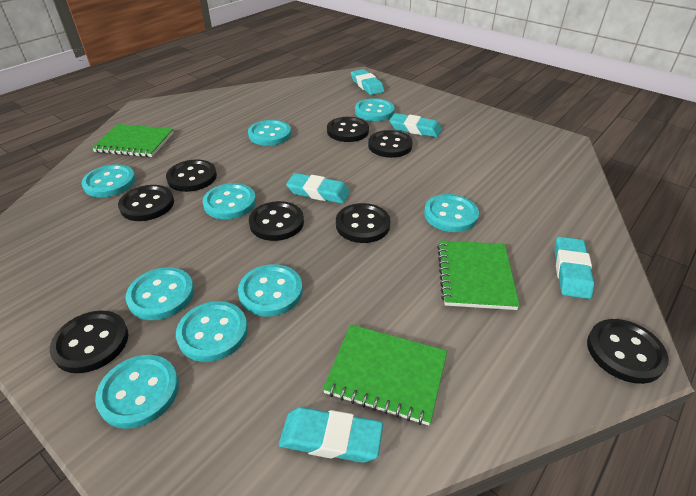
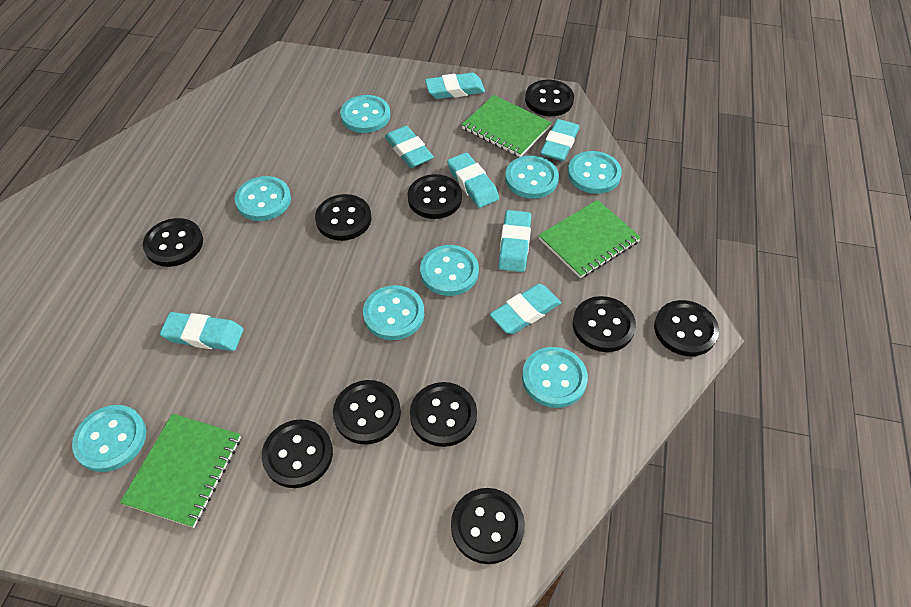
black button: [50,311,128,373] [118,185,174,221] [166,159,217,192] [249,201,304,241] [327,117,369,142] [336,203,391,243] [368,130,413,158] [587,319,669,384] = 8 -> [143,218,203,267] [262,419,333,488] [315,194,372,241] [333,380,401,445] [408,174,462,219] [410,382,477,447] [451,488,525,564] [525,80,574,116] [573,296,636,352] [654,300,719,356] = 10
turquoise button: [82,164,136,197] [95,355,179,429] [126,267,194,320] [176,301,248,362] [203,183,256,219] [238,264,303,317] [248,120,291,146] [355,98,395,121] [424,194,479,232] = 9 -> [72,405,146,472] [235,176,291,221] [340,95,390,133] [363,285,424,340] [420,245,479,296] [505,155,559,199] [522,347,588,408] [568,151,622,194] = 8
turquoise eraser: [279,407,383,463] [286,173,350,204] [351,69,384,95] [390,113,442,138] [555,237,594,299] = 5 -> [160,312,243,351] [385,126,434,168] [425,73,485,99] [447,152,499,208] [490,284,561,334] [499,210,531,272] [540,119,580,161] = 7

